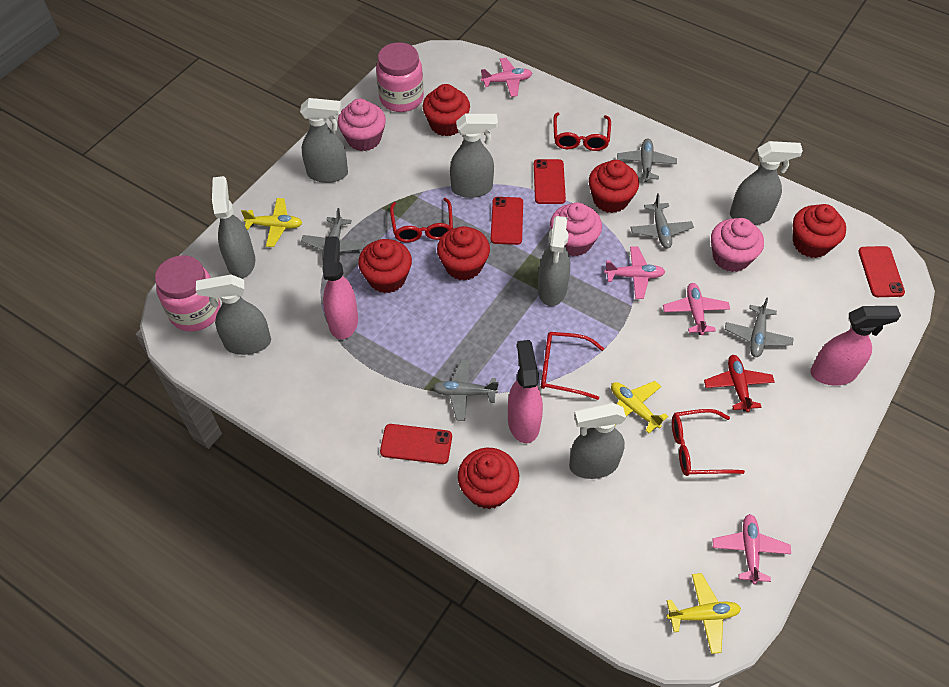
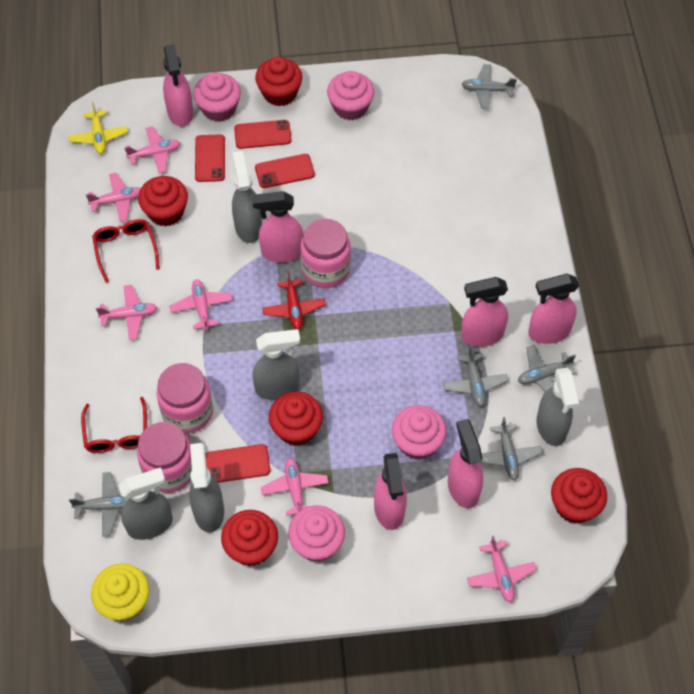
grey spray bottle: [196,274,271,355] [212,176,255,278] [300,98,348,183] [450,114,498,198] [538,216,570,306] [569,403,626,479] [730,141,803,225] = 7 -> [118,467,173,540] [190,443,224,532] [232,151,262,243] [253,329,300,400] [537,368,579,446] = 5
pink cupcake: [338,98,386,151] [550,203,602,256] [711,218,764,272] = 3 -> [193,72,241,122] [288,505,345,562] [327,71,374,120] [392,405,447,460] = 4
pink jar: [155,255,220,332] [376,42,424,112] = 2 -> [137,422,192,493] [156,363,213,434] [300,218,351,288] = 3
pink plane: [481,58,532,97] [604,247,665,299] [663,283,730,335] [712,514,791,584] = 4 -> [86,173,141,222] [96,285,158,340] [125,127,181,174] [169,280,233,330] [261,458,329,516] [467,535,537,602] = 6
pink spray bottle: [322,237,358,339] [508,340,543,443] [811,306,901,385] = 3 -> [163,45,193,126] [252,191,303,262] [374,453,407,530] [448,419,483,508] [461,277,508,347] [528,274,579,344] = 6
red cupcake: [358,239,412,293] [423,84,470,136] [437,226,490,281] [458,448,519,509] [589,160,639,213] [793,204,846,258] = 6 -> [138,176,188,227] [221,510,278,566] [255,57,302,106] [269,391,323,446] [551,468,607,524] = 5
red glasses: [390,198,453,242] [541,332,604,400] [553,113,611,151] [672,409,745,476] = 4 -> [81,397,147,453] [92,219,160,283] = 2
yellow cupcake: none = 0 -> [91,564,150,621] = 1
yellow plane: [241,198,302,247] [611,381,668,434] [666,573,741,654] = 3 -> [69,102,128,154] = 1

